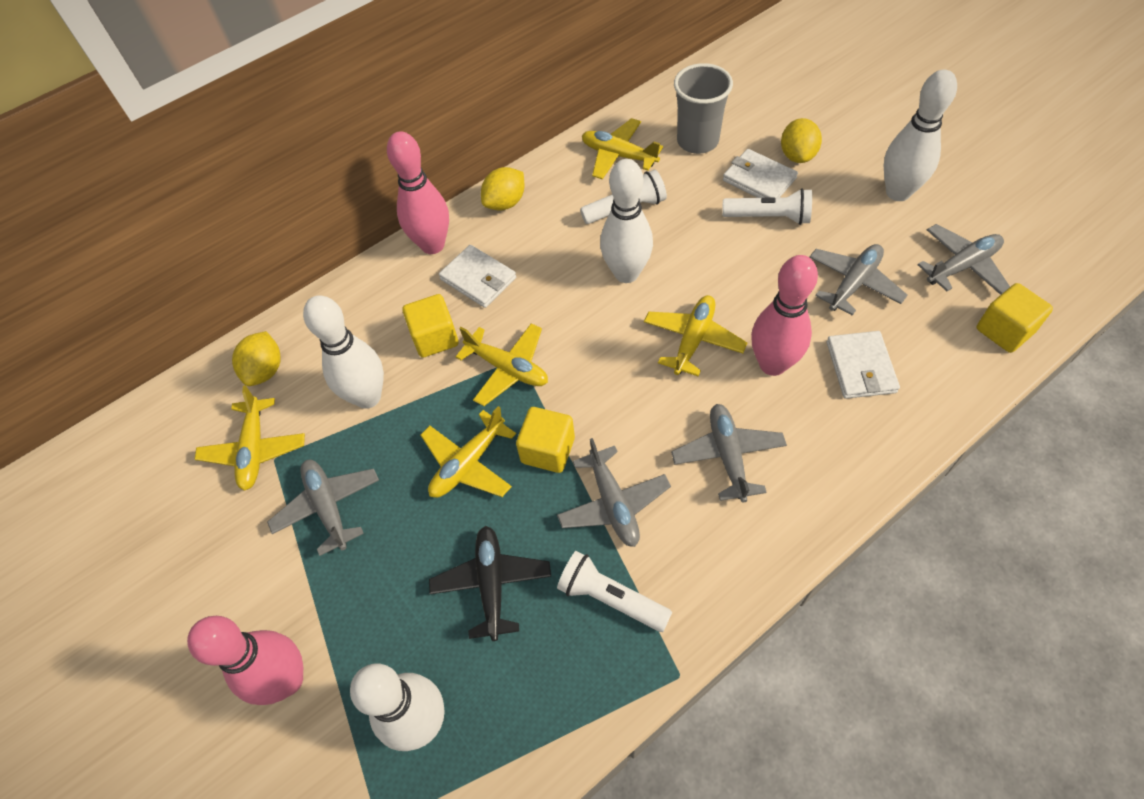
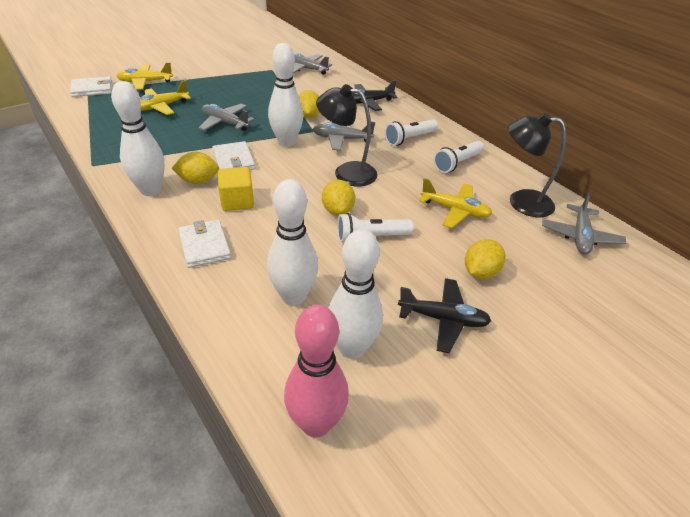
black lamp: none = 0 -> [316,84,378,187] [508,113,566,217] = 2
black plane: [429,526,551,641] = 1 -> [352,80,397,111] [398,278,491,353] = 2
grey cup: [674,63,733,154] = 1 -> none = 0
grey plane: [267,460,379,556] [557,438,671,547] [671,404,787,503] [810,244,908,315] [918,224,1010,295] = 5 -> [198,104,255,131] [293,53,332,75] [313,122,375,151] [542,193,626,255] = 4
pink bowling pin: [187,616,303,705] [387,131,449,254] [751,255,818,376] = 3 -> [284,305,349,438] = 1
yellow cube: [402,294,459,358] [516,407,575,473] [976,283,1053,353] = 3 -> [218,167,254,211] = 1
yellow lemon: [232,331,281,386] [481,167,524,211] [781,118,822,163] = 3 -> [172,152,219,184] [298,90,319,118] [322,179,355,216] [465,239,505,279] = 4
yellow plane: [195,385,305,491] [421,406,516,498] [456,323,548,406] [582,118,663,179] [644,295,748,376] = 5 -> [116,62,173,90] [140,80,191,115] [419,178,492,228] = 3

